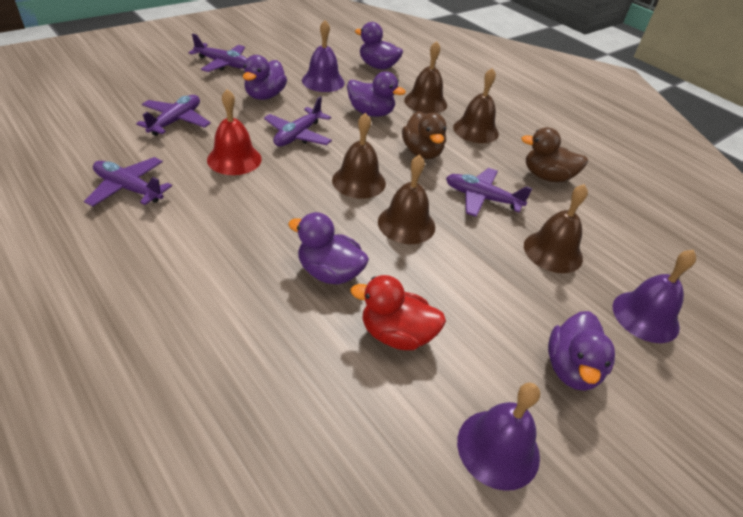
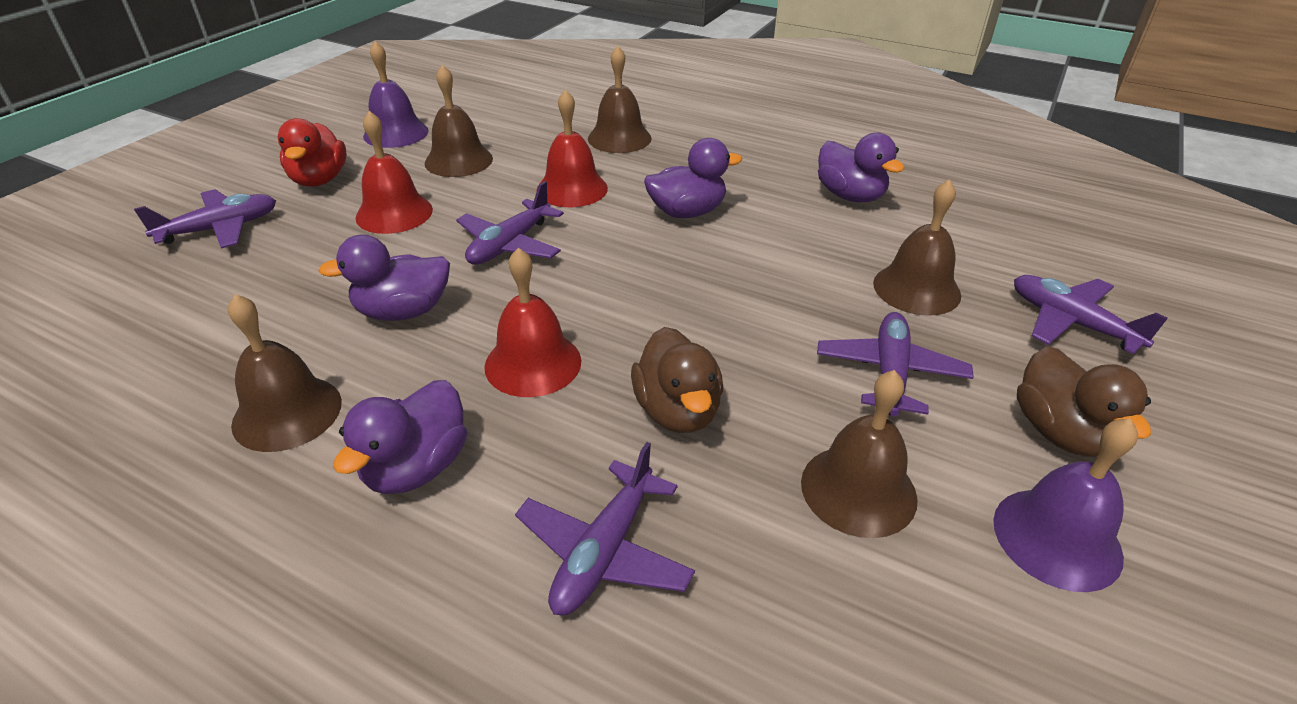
purple bell: [302,20,345,92] [457,383,540,491] [613,250,696,343] = 3 -> [363,41,429,148] [993,418,1138,592] = 2
purple duck: [243,55,287,100] [288,212,369,285] [347,71,406,117] [355,22,403,70] [548,311,615,391] = 5 -> [318,234,450,321] [333,380,467,494] [644,138,742,218] [818,133,904,202] = 4
red bell: [207,89,262,175] = 1 -> [355,111,433,234] [484,248,581,397] [536,89,608,207] = 3

